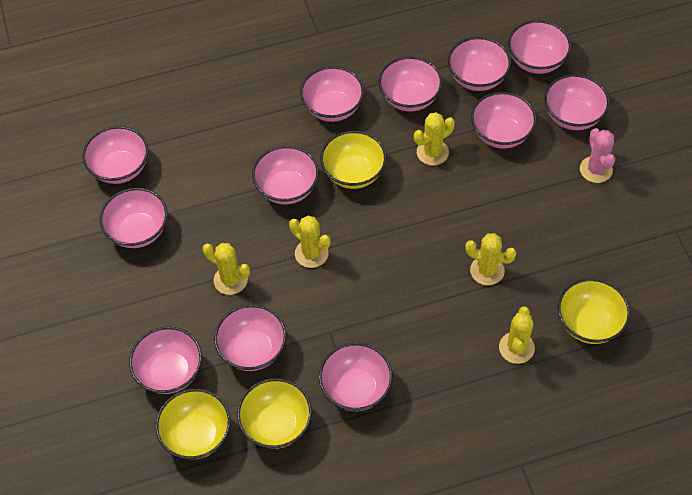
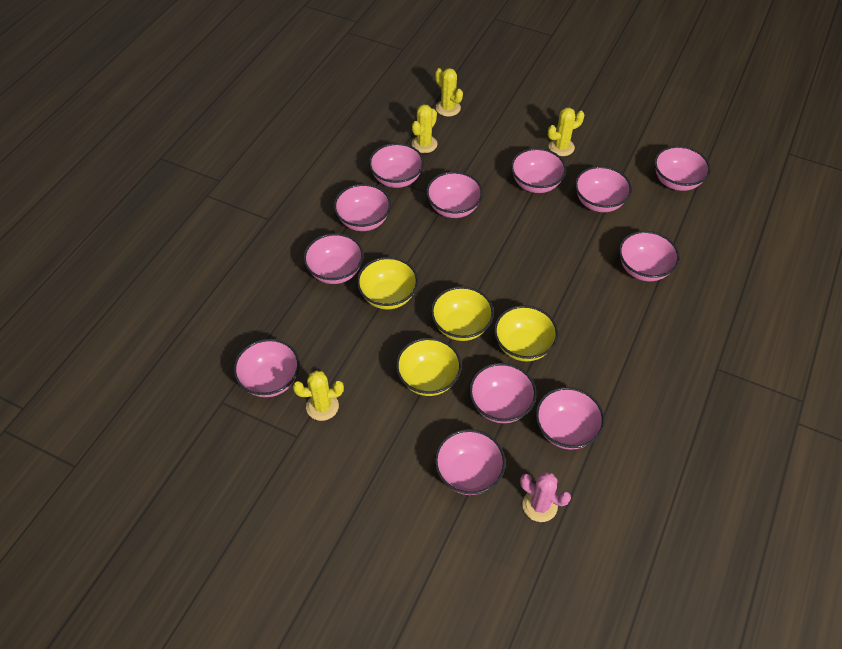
yellow cactus: [202,243,250,295] [289,216,331,268] [414,112,455,165] [465,233,517,285] [499,306,535,364] = 5 -> [293,370,344,421] [411,104,437,153] [435,68,463,117] [548,108,584,156] = 4

